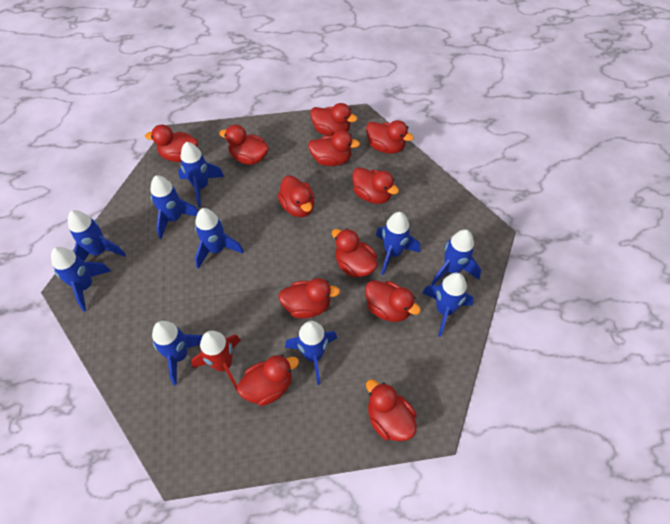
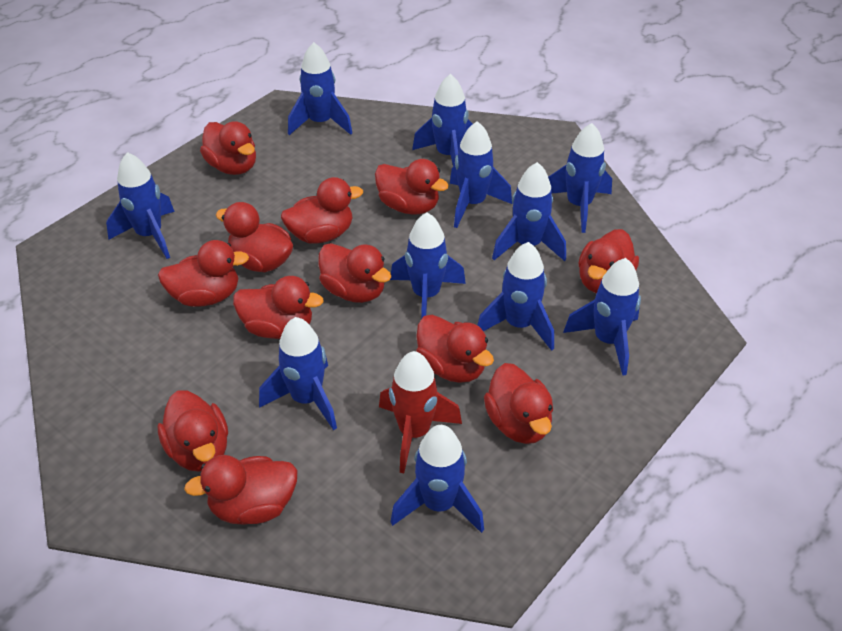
blue rocket: [51,247,111,312] [68,210,126,261] [150,175,198,239] [152,321,203,385] [178,142,224,207] [195,208,244,269] [285,321,337,385] [376,212,420,275] [422,273,474,337] [431,229,481,285] = 10 -> [106,152,175,259] [259,317,337,430] [288,42,352,135] [390,212,466,319] [391,425,484,533] [412,74,473,167] [450,121,512,228] [478,242,554,351] [492,162,566,261] [548,123,612,233] [563,258,641,376] = 11

